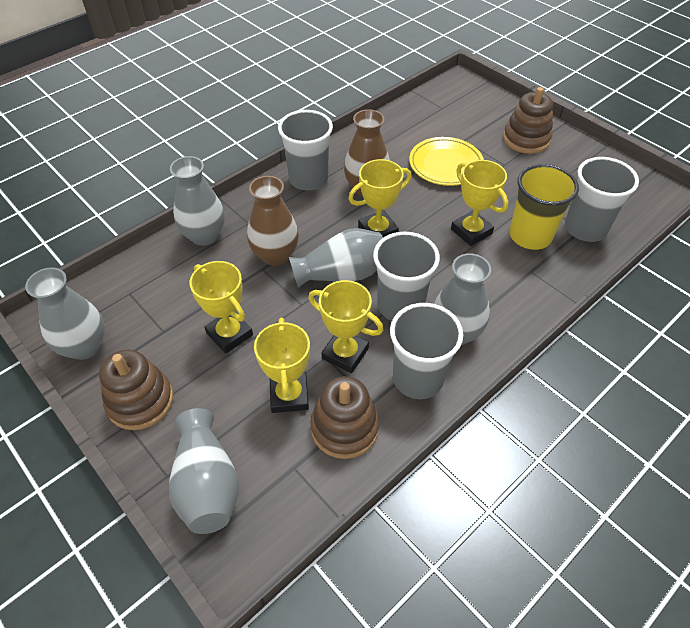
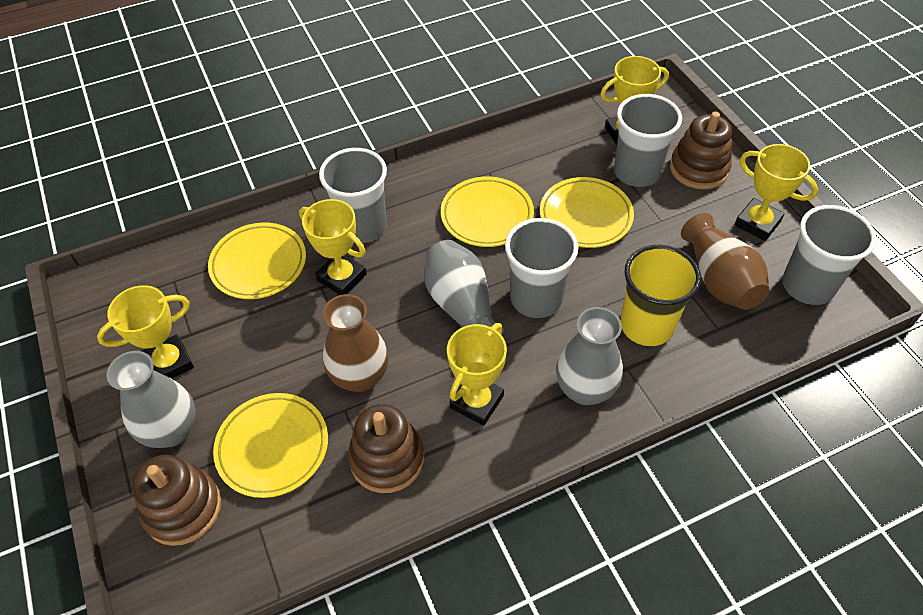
grey vase: [25,267,105,360] [169,408,239,534] [170,156,225,246] [289,228,383,288] [434,253,491,345] = 5 -> [106,351,196,448] [424,240,504,335] [556,307,623,405] = 3
yellow plate: [409,137,484,186] = 1 -> [208,222,306,299] [213,393,328,498] [441,176,534,247] [540,177,634,248] = 4

